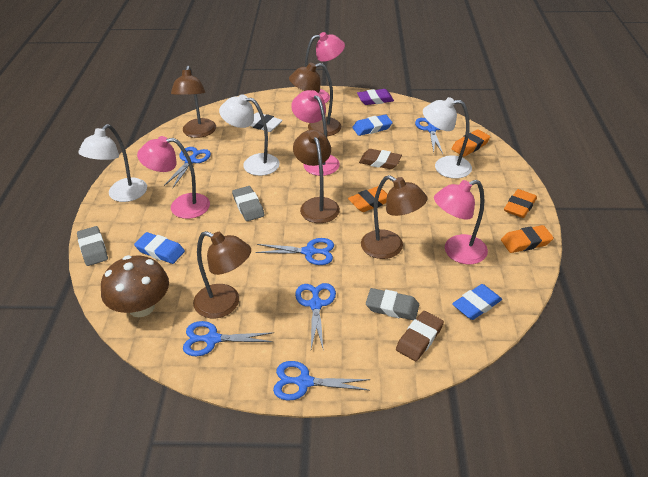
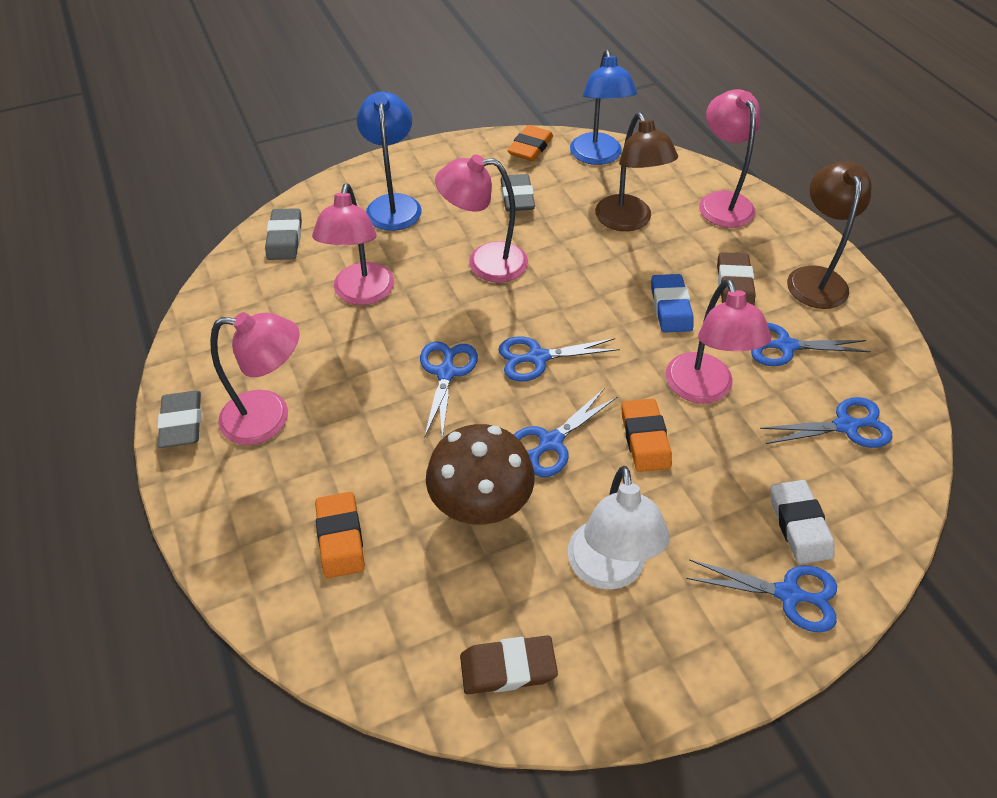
blue eraser: [134,232,185,264] [352,114,393,136] [452,284,502,320] = 3 -> [651,274,694,333] = 1
blue lamp: none = 0 -> [357,92,422,231] [570,49,637,165] = 2
brown lamp: [171,66,216,138] [193,231,251,318] [289,63,341,136] [293,130,340,223] [361,175,428,259] = 5 -> [595,112,678,231] [787,162,872,309] = 2
orange eraser: [348,186,387,212] [452,129,490,157] [501,225,554,253] [504,189,537,218] = 4 -> [315,492,365,578] [507,125,553,161] [622,398,672,472] = 3
pink lamp: [137,136,210,219] [291,90,340,176] [305,32,345,103] [434,180,488,264] = 4 -> [210,312,300,445] [312,183,394,305] [435,154,528,283] [666,279,771,404] [699,89,760,228] = 5
purple eraser: [357,89,394,105] = 1 -> none = 0
white lamp: [78,124,147,202] [219,94,280,176] [423,97,472,179] = 3 -> [568,466,670,590] = 1

